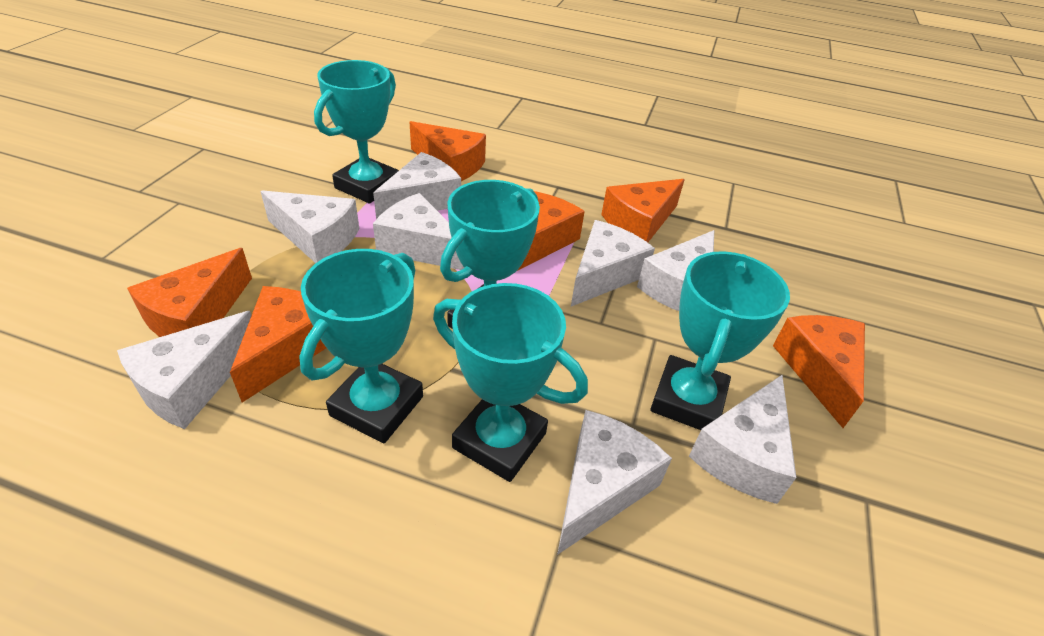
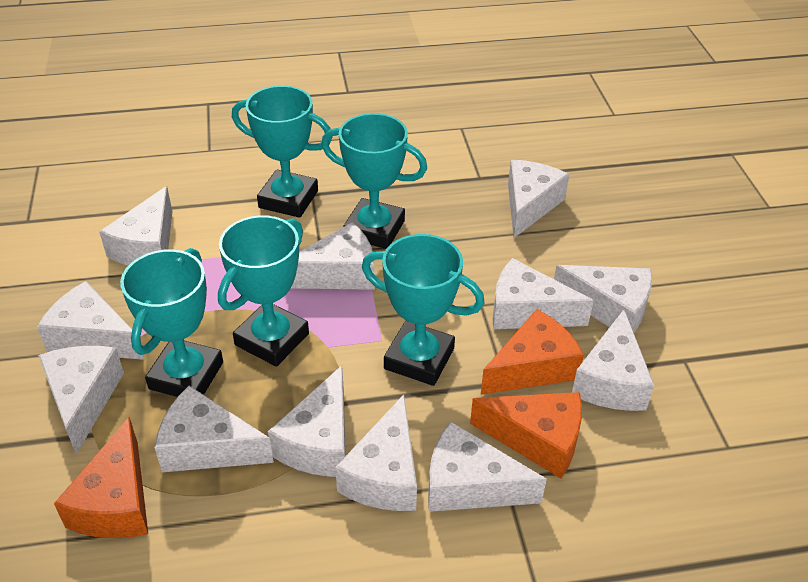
orange cheese: [127,248,252,337] [230,286,326,403] [409,121,486,181] [517,191,585,271] [601,179,685,243] [773,315,865,428] = 6 -> [54,417,148,538] [470,392,582,479] [481,309,584,395] = 3
white cheese: [117,311,252,429] [260,190,359,263] [373,152,461,219] [373,193,464,270] [557,410,672,555] [571,220,655,306] [637,230,714,311] [689,375,796,504] = 8 -> [37,281,144,360] [38,346,124,454] [99,186,173,266] [155,386,274,472] [268,365,345,477] [291,222,375,290] [335,395,417,511] [428,421,547,512] [493,258,594,329] [508,160,569,238] [554,265,652,333] [572,309,654,411] = 12

